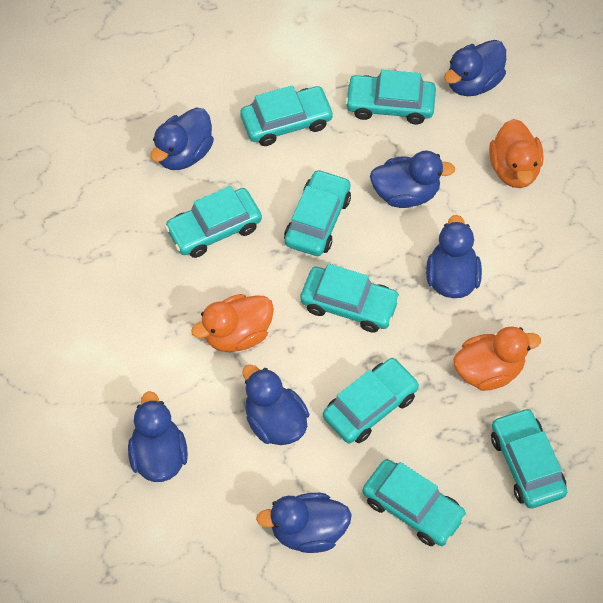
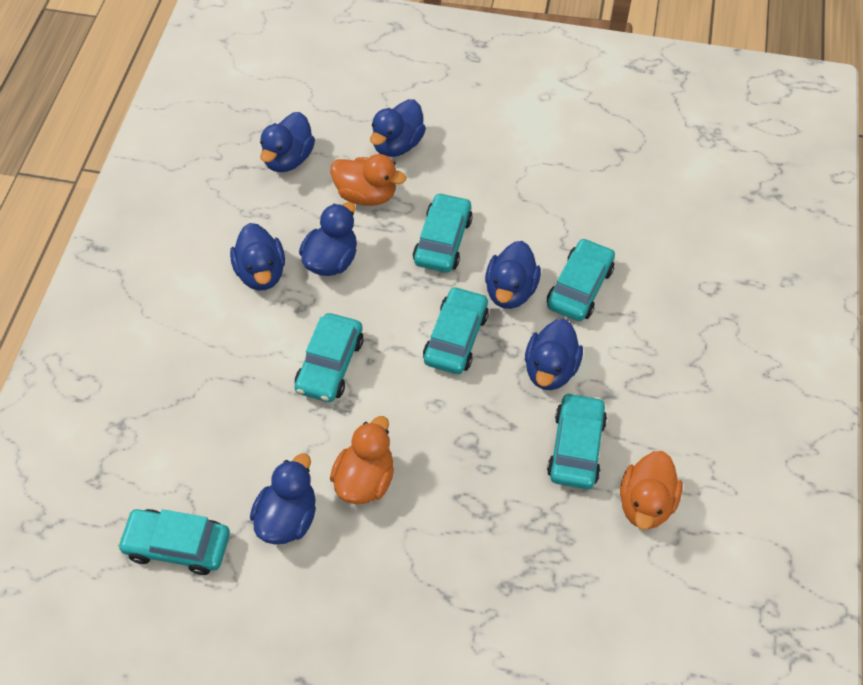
turquoise car: [165,186,262,258] [240,85,334,146] [284,169,351,256] [300,264,401,333] [323,358,419,443] [345,70,436,125] [363,459,467,546] [491,408,567,509] = 8 -> [117,509,230,575] [295,313,364,402] [413,193,473,272] [423,286,489,374] [547,238,615,321] [547,392,607,489] = 6

